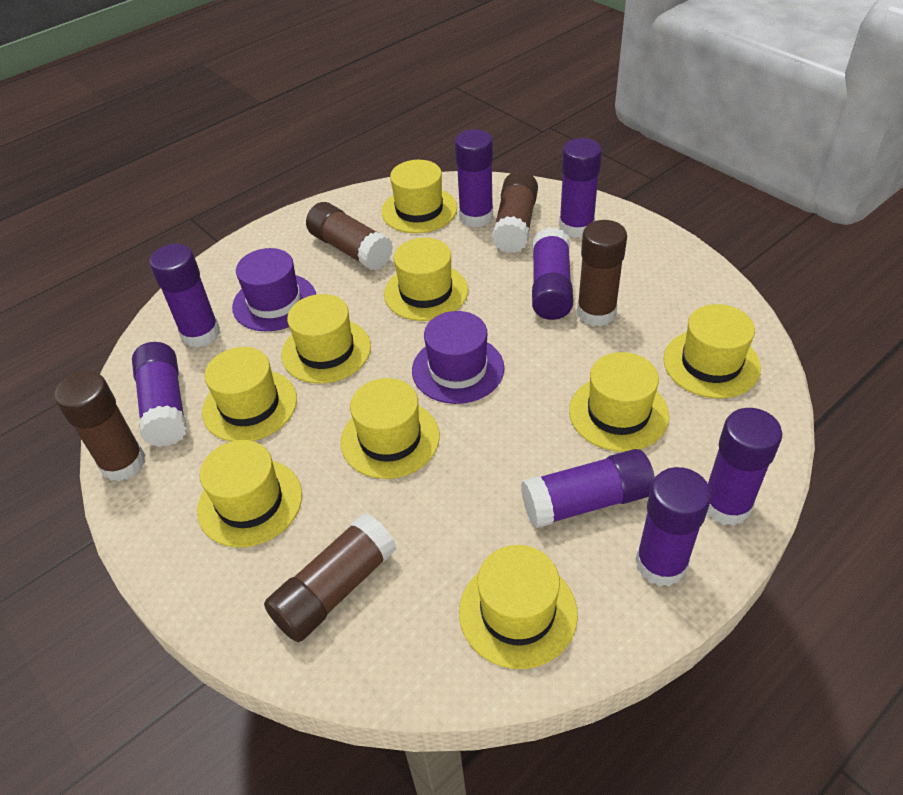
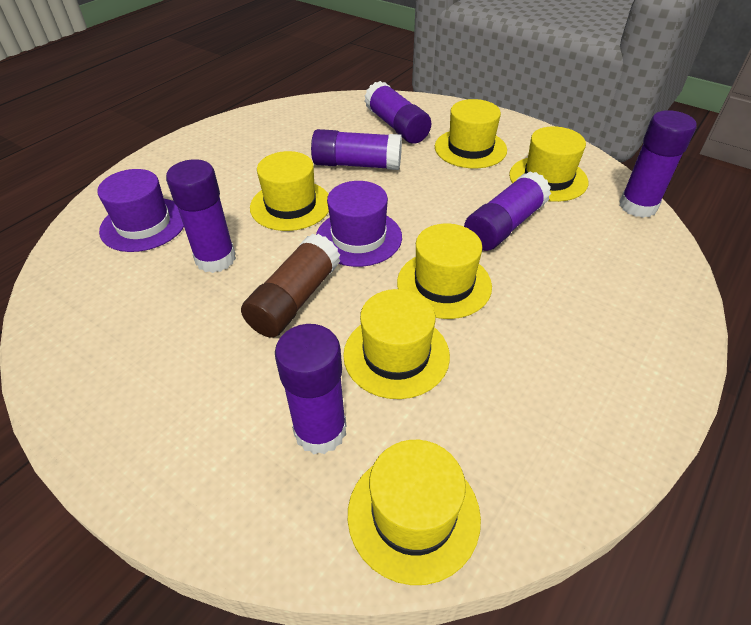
brown glue stick: [55,371,145,481] [264,513,397,642] [306,202,393,271] [492,171,538,253] [577,220,627,326] = 5 -> [241,234,340,338] = 1
purple glue stick: [132,342,187,447] [150,244,220,348] [455,129,493,227] [521,449,655,528] [532,227,573,320] [559,138,602,238] [635,467,711,587] [707,408,782,526] = 8 -> [166,159,236,273] [275,324,346,454] [311,129,402,170] [364,81,431,144] [464,171,551,251] [619,110,697,218] = 6
yellow hat: [197,440,302,548] [202,347,297,442] [282,294,371,384] [341,378,440,479] [382,160,457,233] [384,238,468,321] [459,545,578,669] [569,352,669,452] [663,304,761,398] = 9 -> [250,151,329,231] [343,289,450,399] [348,440,481,585] [397,224,492,319] [435,99,507,168] [509,126,588,202] = 6

